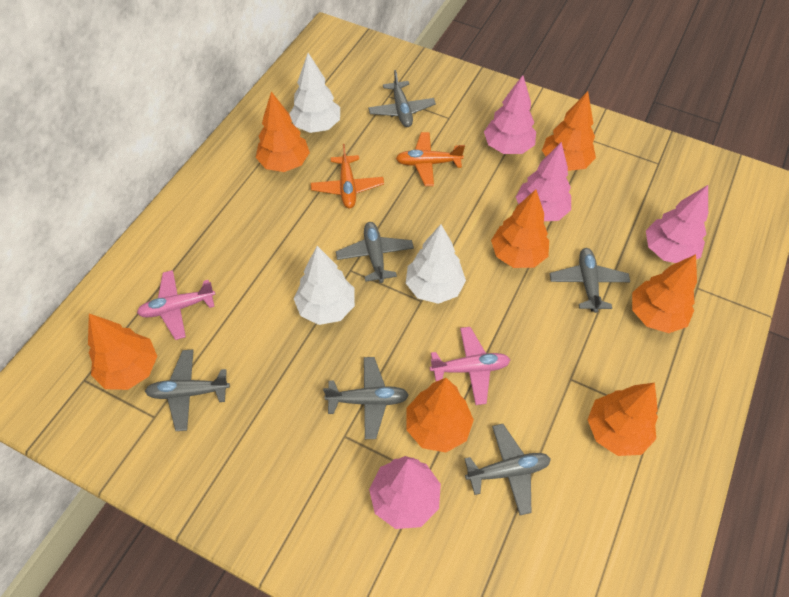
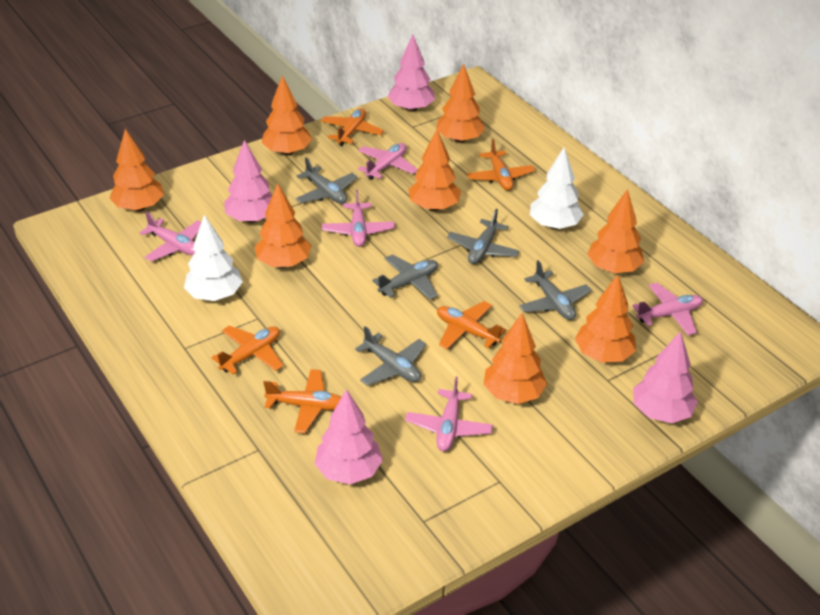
grey plane: [145,350,230,431] [323,357,409,439] [336,222,414,283] [368,70,436,127] [464,424,551,515] [550,248,630,313] = 6 -> [296,157,357,204] [355,326,426,386] [372,255,438,300] [447,209,519,264] [519,260,591,320] = 5
orange plane: [311,144,384,208] [396,132,465,186] = 2 -> [211,325,284,375] [263,369,341,433] [321,108,384,146] [437,301,506,349] [467,139,535,191] = 5
orange tree: [88,314,157,390] [256,91,310,172] [406,378,474,453] [491,189,549,268] [542,91,596,171] [587,383,658,456] [632,254,697,333] = 7 -> [109,129,164,211] [255,183,311,268] [262,76,312,156] [408,129,461,211] [436,64,485,143] [484,313,547,404] [575,275,636,363] [587,189,644,273] = 8
pink plane: [137,270,215,340] [430,327,510,405] = 2 -> [139,212,201,262] [322,190,395,247] [358,143,418,180] [405,377,493,451] [632,283,703,335] = 5
white tree: [290,53,340,133] [294,246,355,325] [406,224,466,304] = 3 -> [184,215,243,301] [530,147,584,230] = 2

